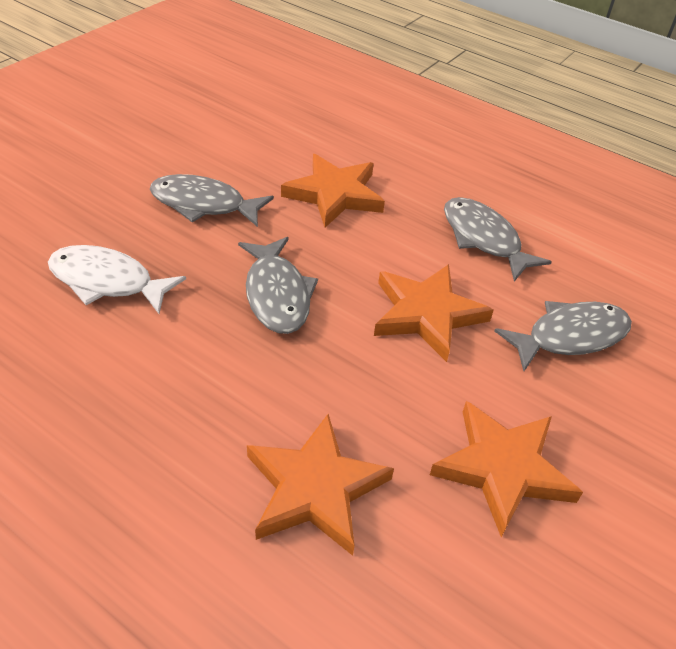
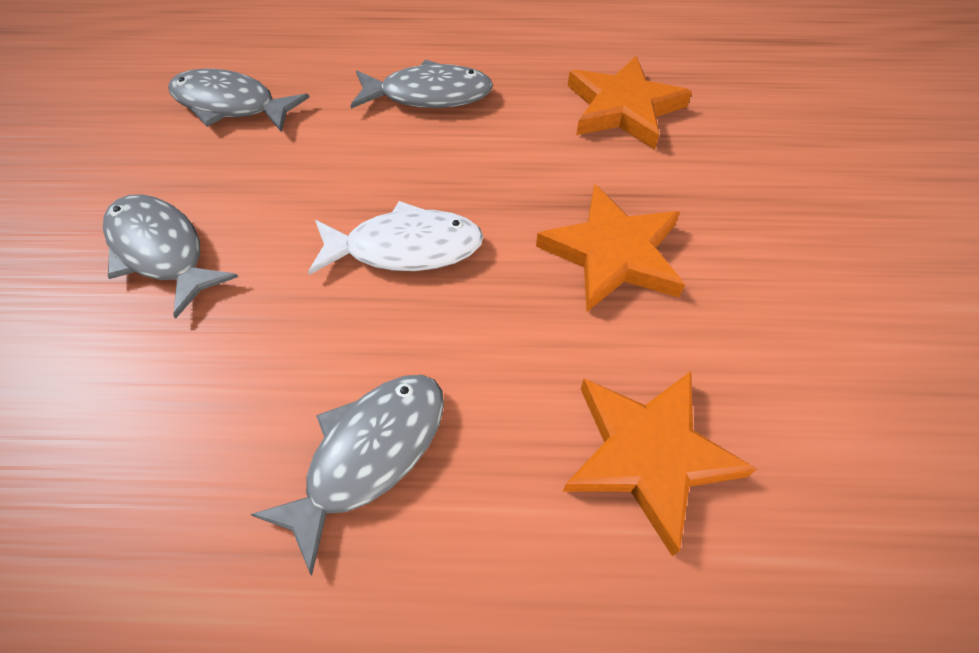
orange star: [247,414,394,556] [281,154,385,228] [374,264,494,362] [430,401,583,537] = 4 -> [536,184,685,312] [563,371,757,556] [568,56,692,150] = 3

